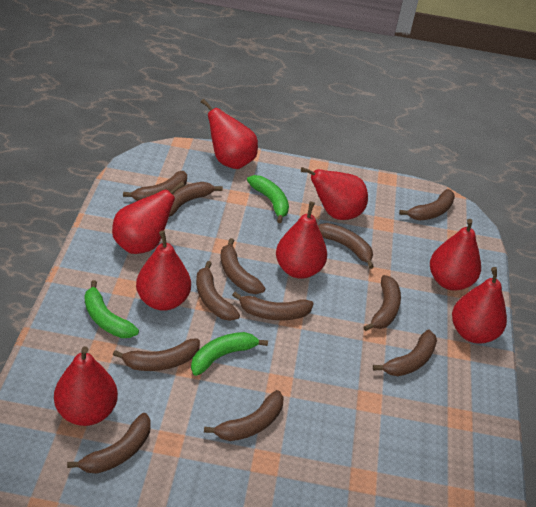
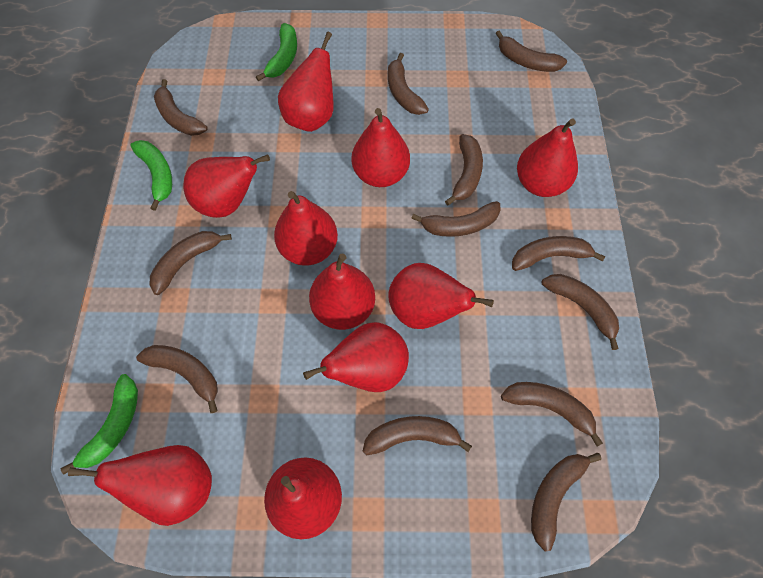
red pear: [54,347,118,426] [112,182,185,254] [136,230,191,311] [201,99,258,169] [276,202,327,279] [301,167,368,220] [430,219,481,291] [452,267,507,344] = 8 -> [68,445,212,526] [183,154,270,218] [264,457,342,539] [274,191,338,266] [278,31,334,132] [303,322,409,392] [309,253,375,330] [351,108,410,187] [389,263,494,329] [517,119,578,197] = 10

